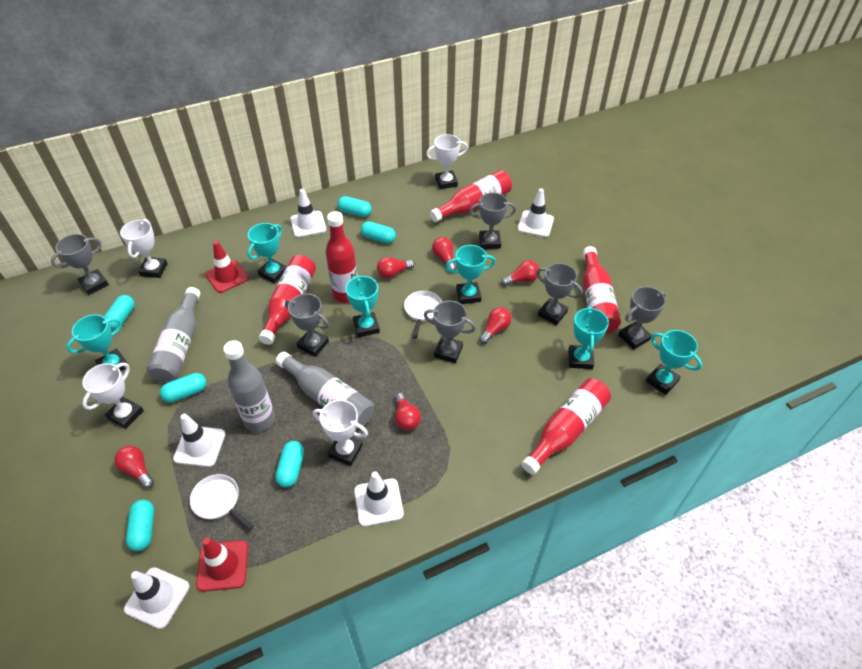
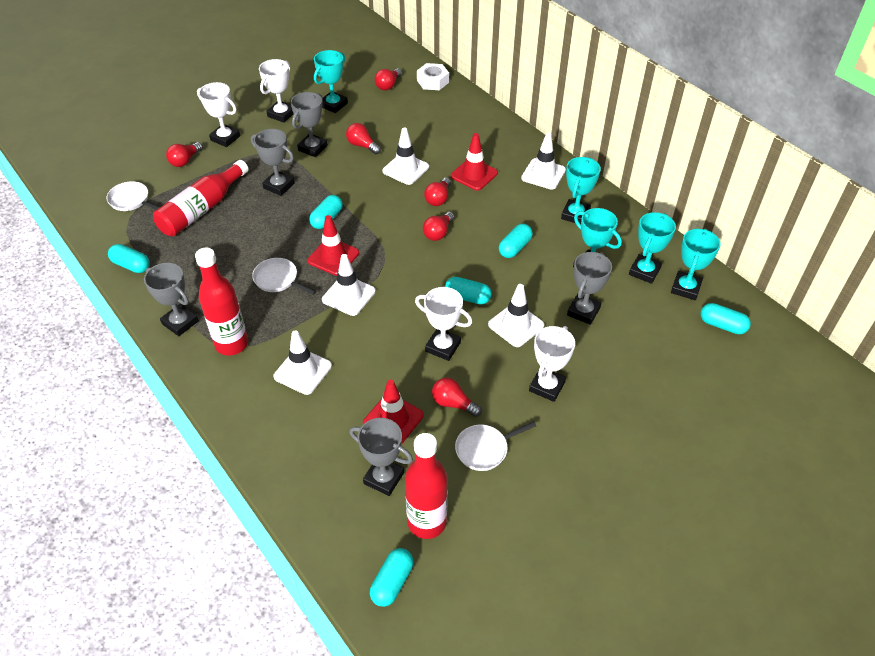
grey bottle: [147,287,200,383] [223,340,275,432] [276,352,374,429] = 3 -> none = 0
grey trophy: [51,234,109,295] [285,294,329,357] [424,301,476,363] [469,192,516,249] [536,263,583,325] [618,286,666,349] = 6 -> [144,263,199,336] [251,129,295,196] [291,92,328,157] [349,418,413,496] [567,252,612,325] = 5
red bottle: [259,255,316,345] [325,211,358,303] [430,170,512,222] [521,378,611,475] [583,246,621,333] = 5 -> [153,160,249,236] [195,248,248,356] [405,433,448,539] = 3
red traffic cone: [196,538,248,592] [205,241,249,293] = 2 -> [308,215,359,276] [363,379,423,443] [451,133,498,191] = 3
turquoise trophy: [66,314,129,371] [247,223,287,283] [345,275,380,337] [445,245,496,304] [568,306,609,369] [646,330,702,395] = 6 -> [314,50,348,113] [561,157,601,224] [573,208,622,268] [629,212,676,284] [671,229,721,300] = 5
white nut: none = 0 -> [417,63,449,90] = 1
white pan: [190,474,254,530] [404,291,442,339] = 2 -> [107,181,160,211] [252,258,316,295] [455,421,536,471] = 3

